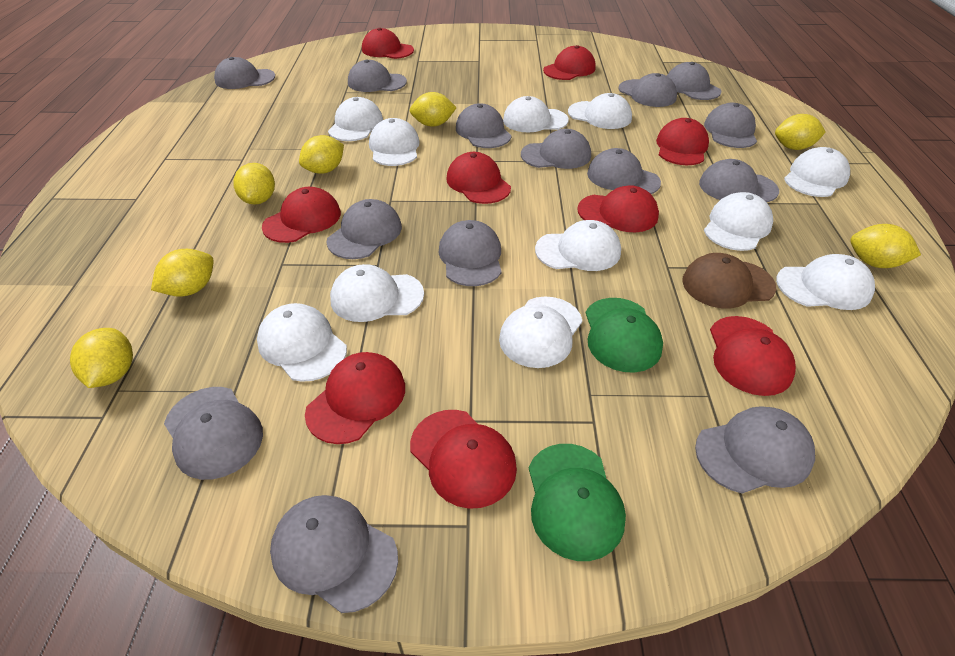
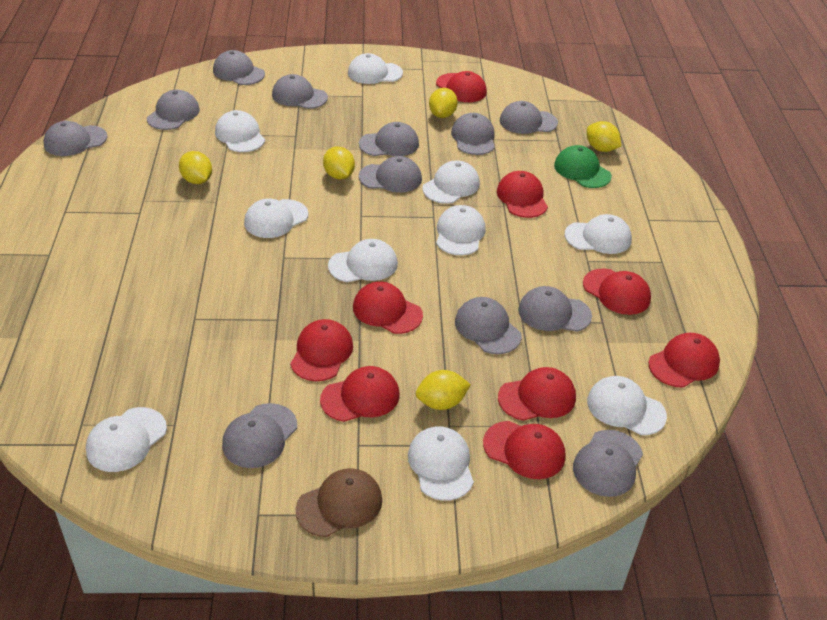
green cap: [529,444,626,561] [586,298,663,373] = 2 -> [554,145,612,188] = 1
grey cap: [164,387,263,480] [214,57,275,89] [270,495,398,613] [327,199,402,259] [348,60,407,92] [438,220,502,286] [456,103,512,148] [521,129,591,169] [587,148,661,194] [619,73,677,107] [667,62,721,100] [695,406,815,494] [699,159,779,202] [704,103,757,148] = 14 -> [43,121,108,156] [147,90,200,130] [213,50,265,85] [222,403,297,468] [272,74,328,109] [359,122,419,156] [359,156,422,193] [451,113,495,155] [455,297,522,354] [500,101,558,134] [518,286,592,332] [573,430,643,497] = 12
white cap: [257,303,347,382] [328,97,383,141] [330,264,424,322] [369,118,420,166] [499,297,582,368] [503,96,569,133] [535,220,621,271] [568,93,632,129] [704,192,773,251] [776,254,875,310] [784,147,850,197] = 11 -> [86,407,167,472] [215,110,265,152] [244,199,308,238] [328,239,398,282] [348,53,403,84] [408,426,474,501] [422,160,480,204] [436,205,486,255] [565,214,632,254] [587,376,667,435] = 10
yellow lemon: [70,328,133,388] [151,249,214,297] [234,163,275,205] [299,135,344,174] [410,92,457,127] [775,114,826,150] [850,224,921,268] = 7 -> [179,151,212,184] [323,146,355,180] [416,370,471,410] [429,88,458,118] [587,121,621,152] = 5

